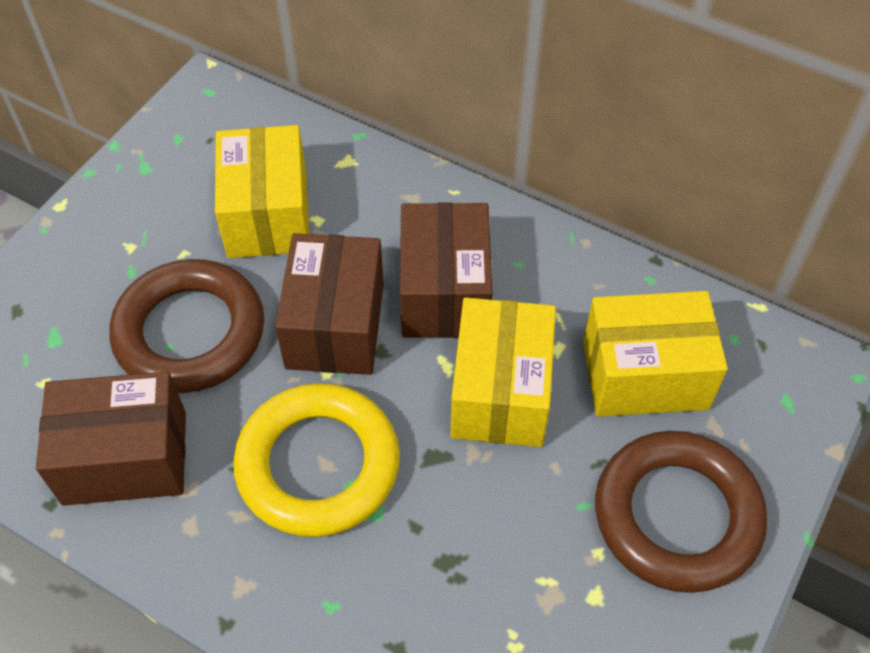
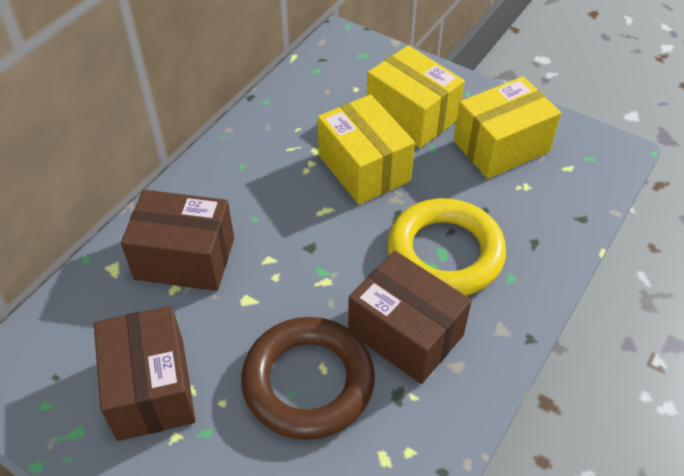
brown ring: [110,259,264,393] [595,431,767,593] = 2 -> [241,317,375,440] = 1

